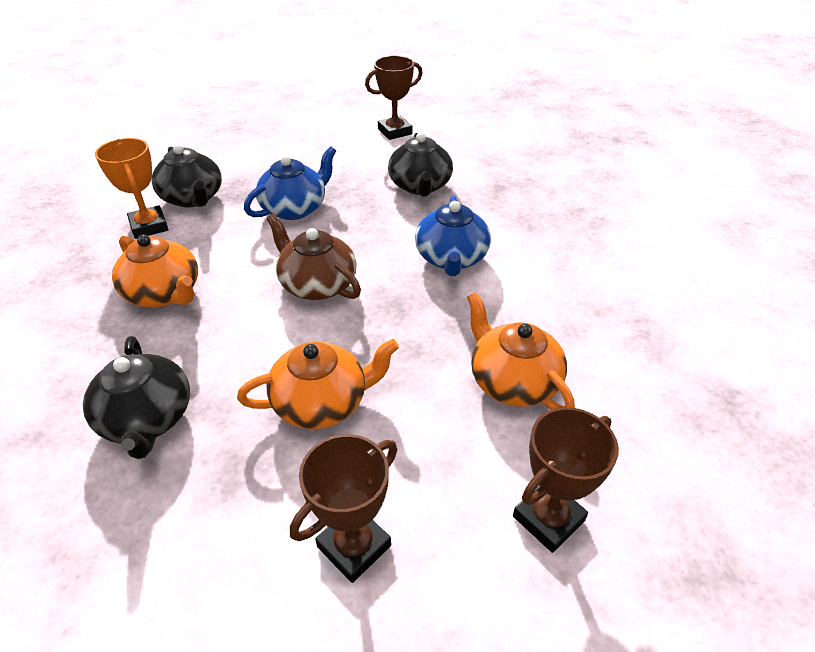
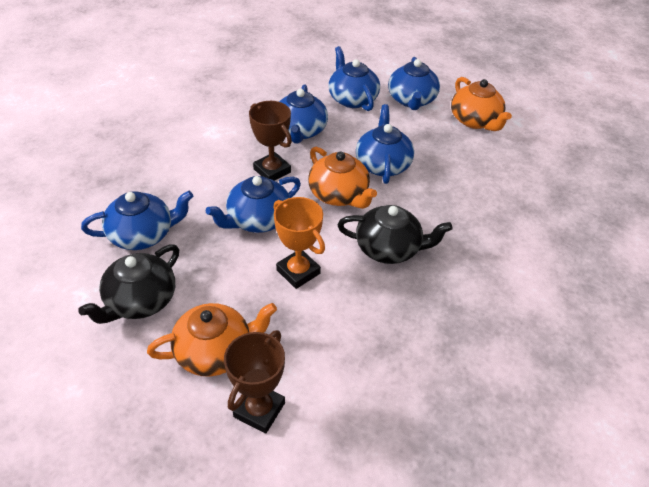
black teapot: [83,336,190,459] [151,144,222,207] [388,132,453,197] = 3 -> [78,244,179,324] [338,205,452,264] = 2
blue teapot: [244,146,336,220] [415,196,491,276] = 2 -> [81,191,193,250] [206,176,301,233] [279,85,328,144] [328,46,380,111] [356,104,414,184] [388,57,440,110] = 6
brown teapot: [266,214,361,300] = 1 -> none = 0
brown trophy: [290,434,397,583] [365,56,423,140] [513,407,619,553] = 3 -> [224,330,285,434] [249,101,292,181] = 2

